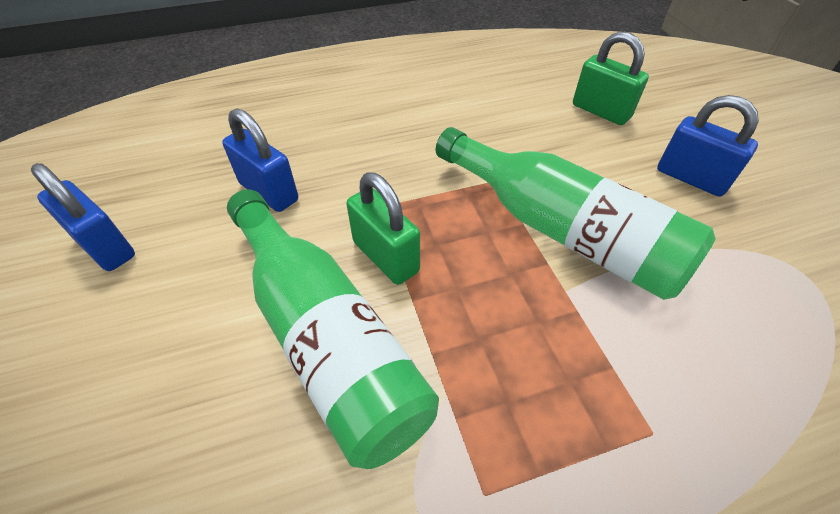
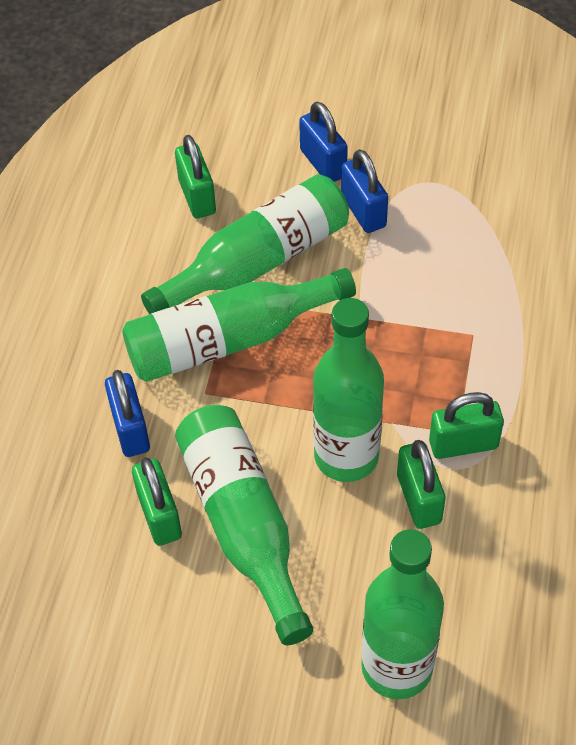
green bottle: [227,190,439,469] [436,127,716,300] = 2 -> [122,268,356,382] [141,174,349,314] [175,405,313,645] [313,298,384,482] [361,529,444,699] = 5
green padlock: [346,172,420,285] [573,32,649,125] = 2 -> [132,458,182,546] [175,135,216,218] [397,440,446,529] [429,392,504,459] = 4

